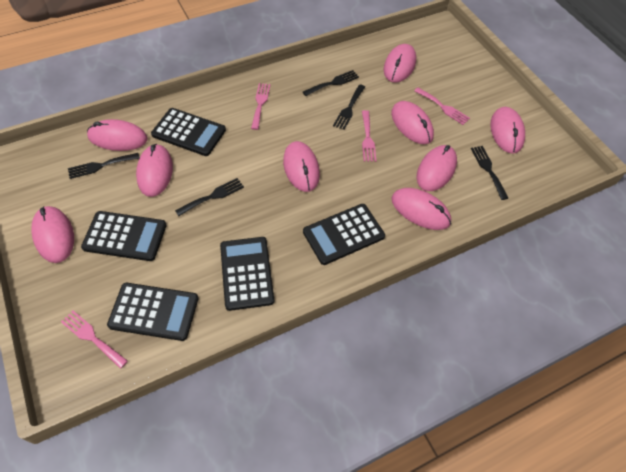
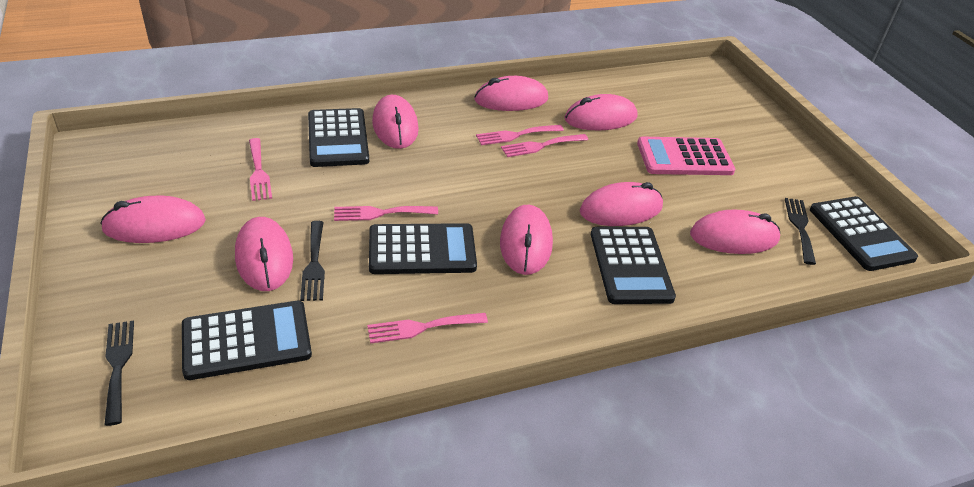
black fork: [68,153,140,179] [175,178,244,216] [303,70,359,96] [333,84,365,130] [471,146,508,200] = 5 -> [104,320,134,426] [300,221,325,301] [785,198,816,265] = 3
pink calculator: none = 0 -> [637,137,735,175] = 1
pink fork: [61,311,128,369] [251,83,270,130] [362,110,377,162] [414,87,470,125] = 4 -> [249,138,272,201] [334,206,438,221] [367,313,488,344] [476,125,564,145] [501,134,588,157] = 5
pink mouse: [31,206,74,263] [87,119,148,151] [136,144,173,197] [283,141,320,192] [384,44,416,83] [391,101,434,144] [391,188,451,230] [416,145,457,191] [490,107,525,154] = 9 -> [100,196,206,243] [235,217,293,291] [372,95,419,149] [474,76,548,111] [500,205,553,275] [564,94,637,131] [580,182,663,226] [690,210,780,254] = 8

